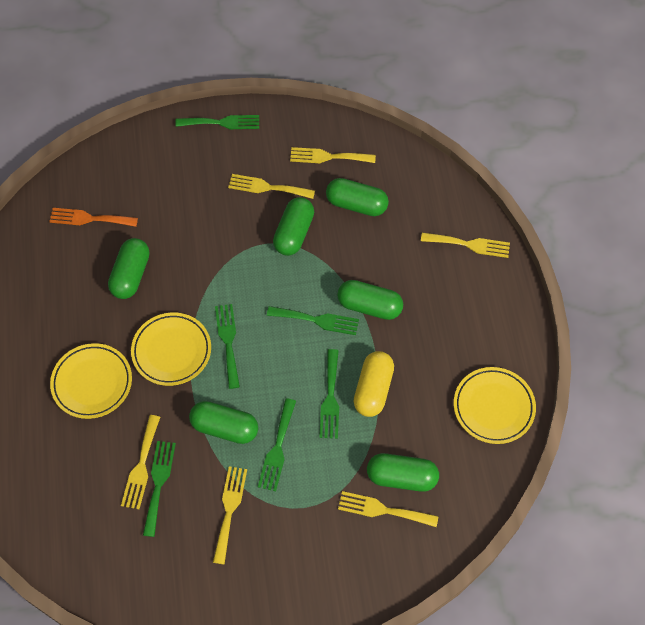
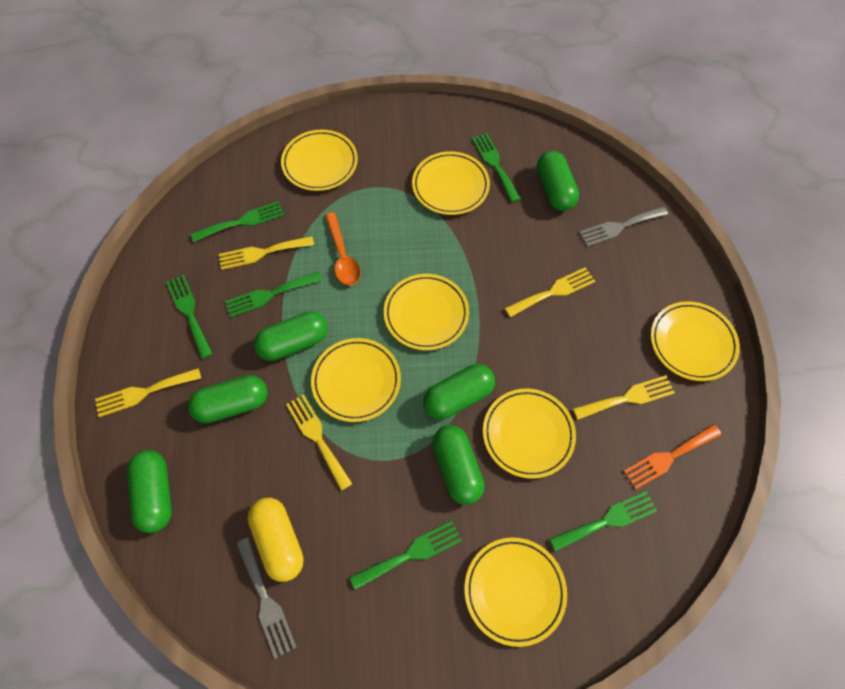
grey fork: none = 0 -> [236,537,296,659] [579,206,668,247] = 2
orange spoon: none = 0 -> [325,212,361,286] = 1
yellow fork: [121,415,160,509] [213,467,247,564] [228,174,315,199] [290,147,376,163] [338,491,438,527] [421,232,510,258] = 6 -> [95,368,201,417] [219,236,314,270] [286,394,352,491] [505,267,595,317] [573,375,675,420] = 5
yellow plate: [50,343,132,419] [131,312,211,386] [454,367,536,444] = 3 -> [281,130,358,191] [311,338,401,422] [384,274,469,350] [412,151,490,215] [464,537,567,647] [483,389,576,479] [651,301,740,381] = 7

